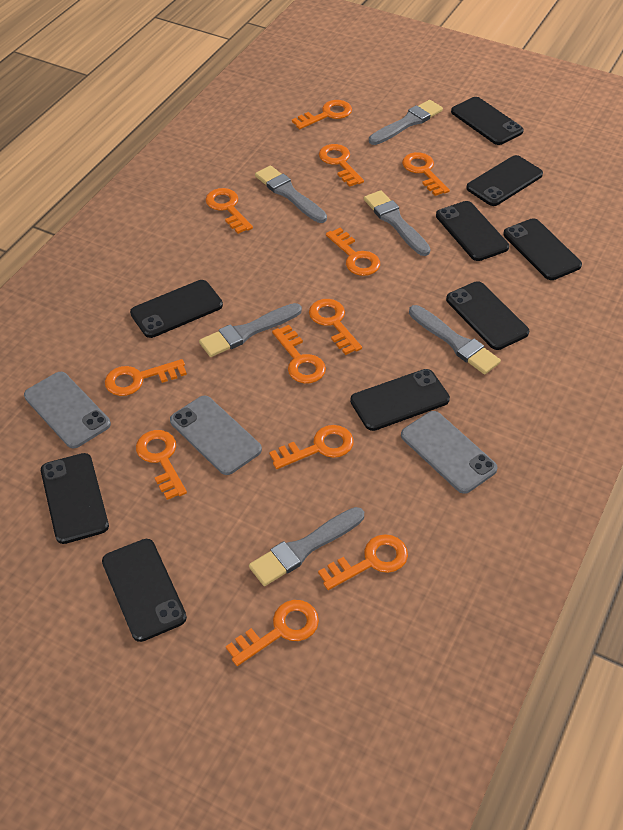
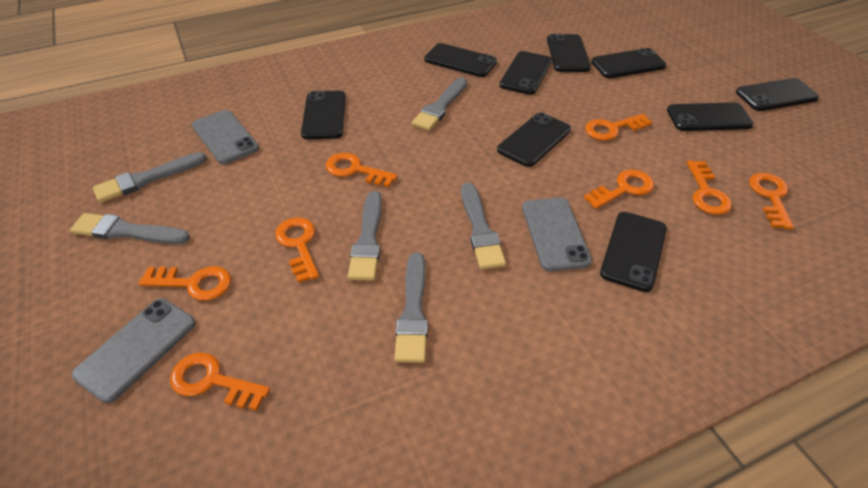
orange key: [105,359,187,396] [136,430,187,500] [206,188,253,234] [226,600,319,666] [269,425,354,469] [272,325,326,383] [292,100,352,129] [309,299,362,355] [318,534,408,590] [319,144,364,187] [326,228,380,276] [402,152,450,196] = 12 -> [138,266,231,301] [170,353,270,411] [275,218,319,283] [326,153,398,188] [584,170,654,209] [585,114,652,141] [687,160,732,215] [749,173,794,229] = 8

